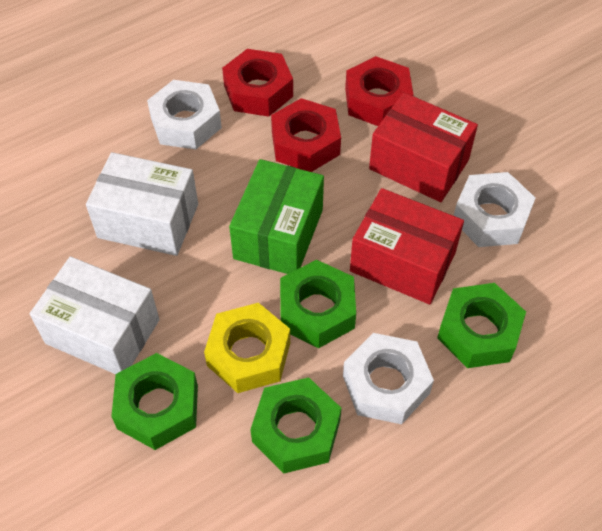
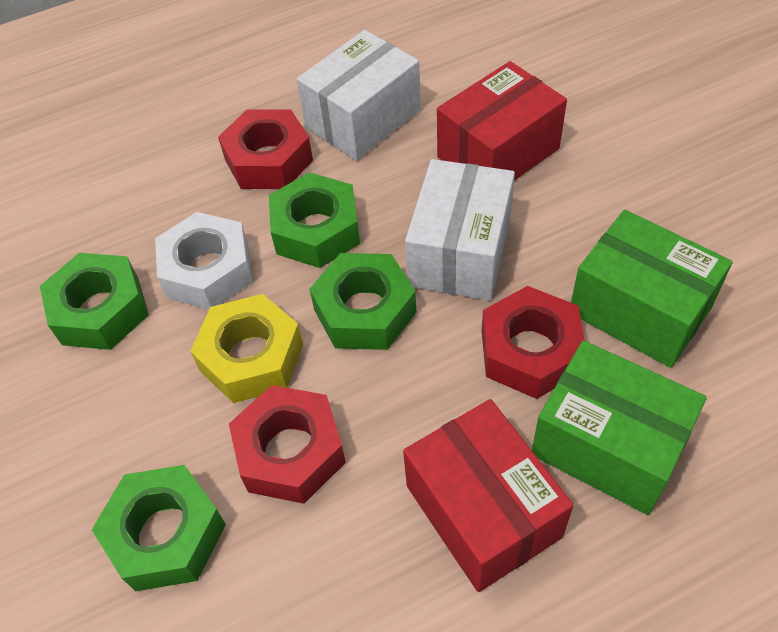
green box: [229,159,324,274] = 1 -> [532,340,707,515] [571,210,733,368] = 2
white nut: [147,80,222,150] [343,333,434,424] [454,172,535,247] = 3 -> [155,212,253,309] = 1

